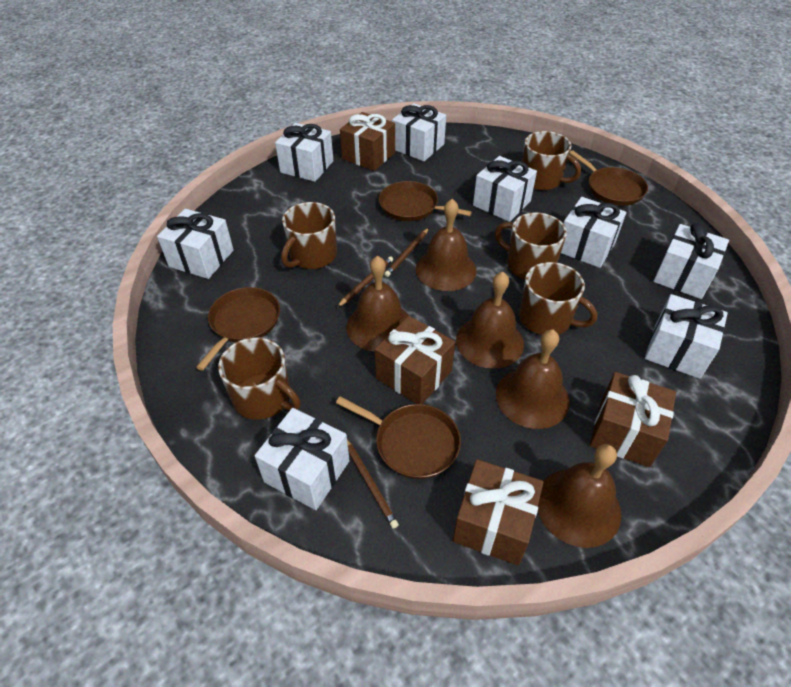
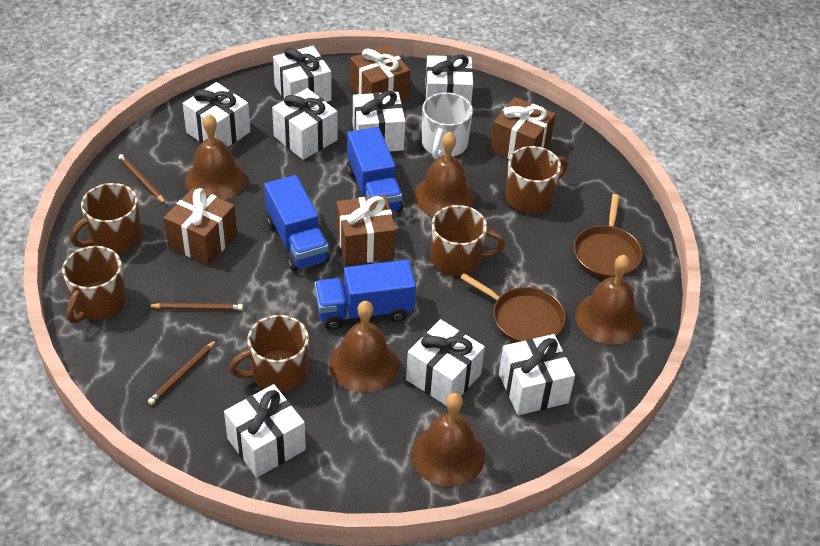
blue truck: none = 0 -> [264,175,330,272] [315,260,416,330] [347,127,403,212] = 3
brown pan: [196,287,280,371] [336,397,461,479] [379,181,472,221] [570,151,648,206] = 4 -> [460,273,566,342] [574,194,642,279] = 2
white mug: none = 0 -> [422,93,473,159] = 1

